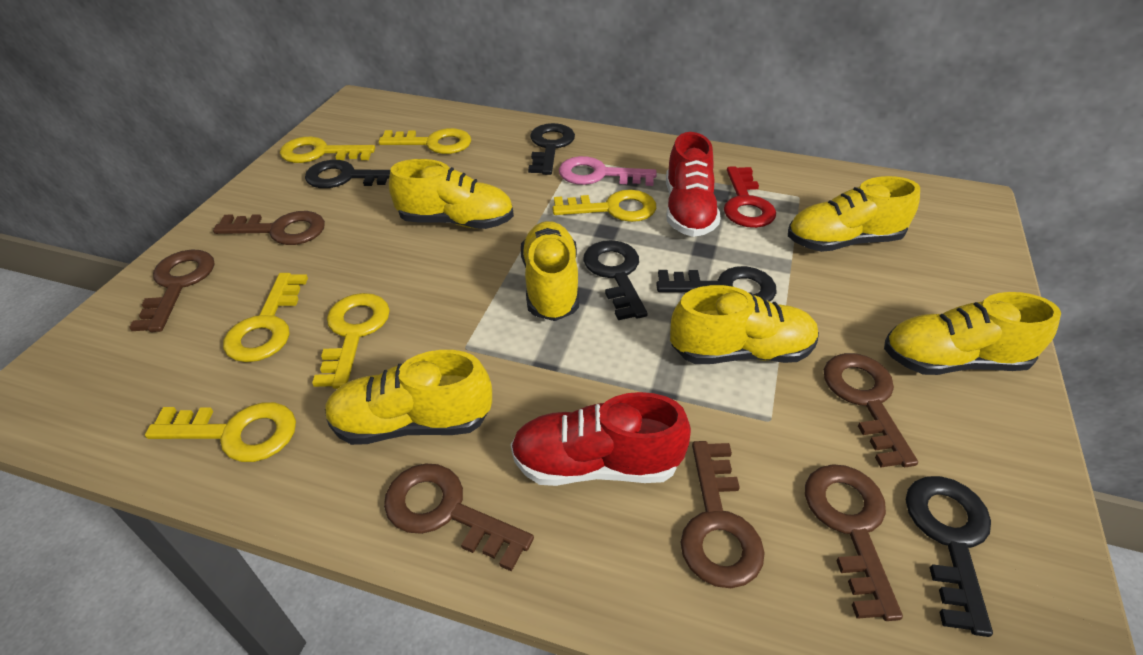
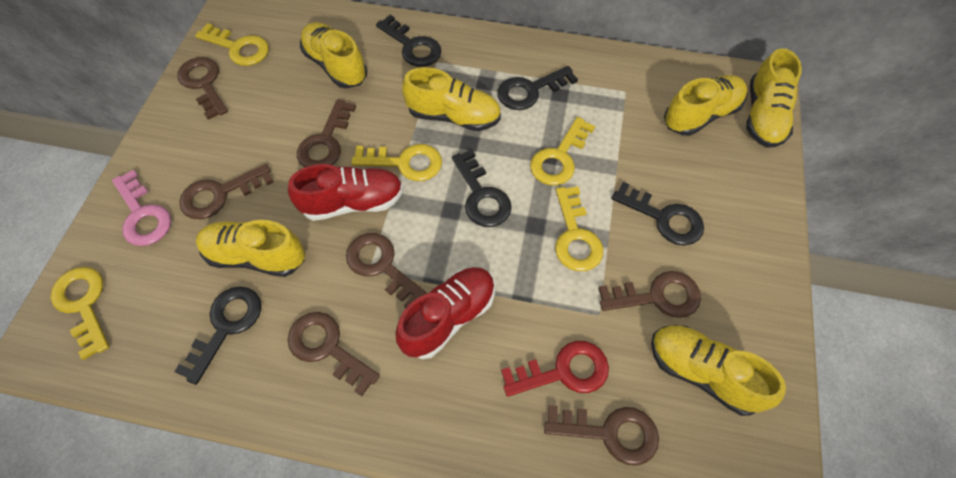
brown key: [129,249,214,332] [213,211,325,245] [384,463,534,572] [680,441,765,588] [805,464,903,621] [824,353,918,467] = 6 -> [177,57,228,120] [179,164,274,219] [287,312,380,396] [297,99,356,168] [346,233,428,308] [544,405,659,466] [599,271,701,318] = 7
yellow key: [145,402,296,462] [223,273,308,362] [280,137,375,163] [312,293,390,389] [378,128,471,154] [552,190,656,222] = 6 -> [51,267,109,360] [195,23,269,66] [351,144,442,181] [530,117,595,185] [555,186,603,271] = 5

